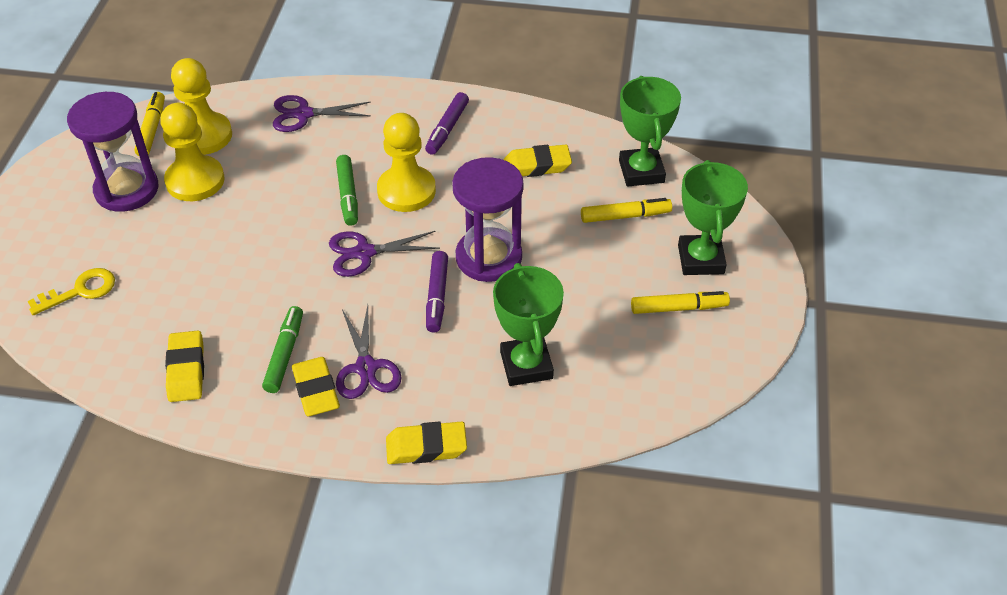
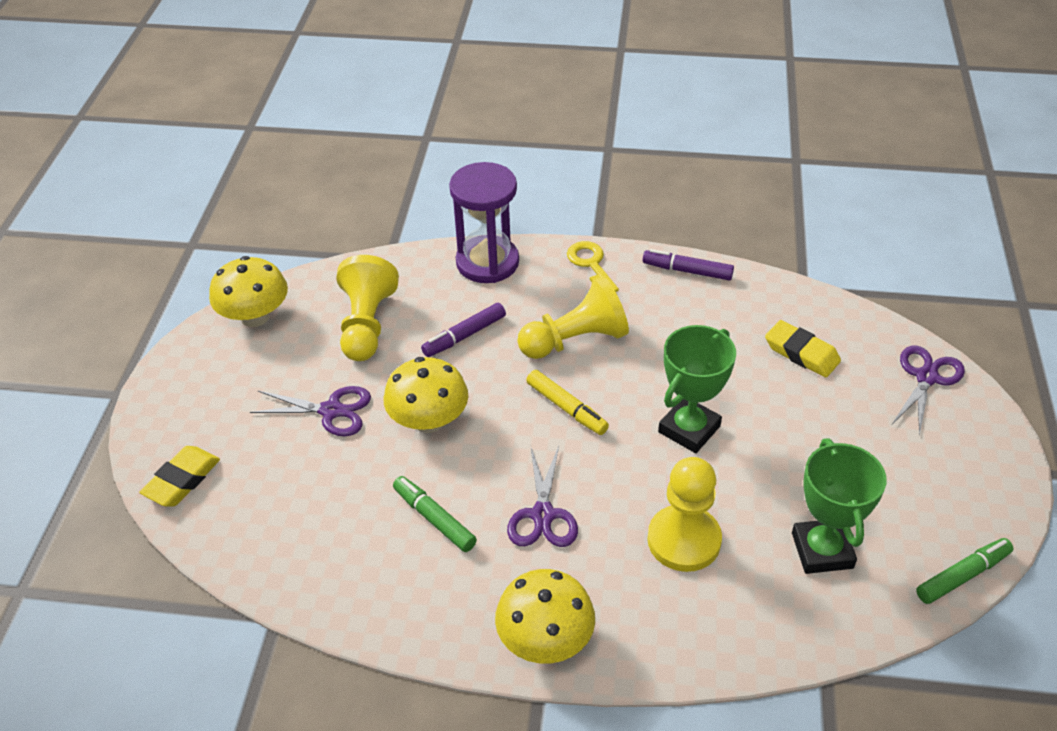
green trophy: [493,263,564,386] [619,76,681,187] [678,160,748,275] = 3 -> [658,325,736,453] [792,439,887,574] = 2
purple hourglass: [67,92,159,212] [452,157,524,282] = 2 -> [449,162,519,283] = 1
yellow eraser: [165,331,204,402] [292,357,340,416] [386,421,467,464] [504,145,572,177] = 4 -> [139,446,220,507] [765,320,841,377] = 2
yellow marker: [134,92,165,156] [581,198,672,223] [631,291,730,314] = 3 -> [526,370,609,435] = 1
yellow mushroom: none = 0 -> [209,256,288,327] [384,357,468,433] [495,569,595,663] = 3

